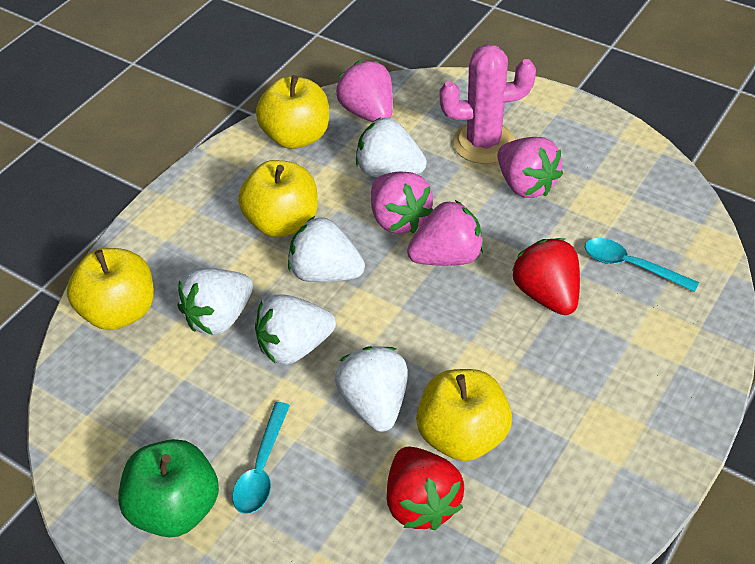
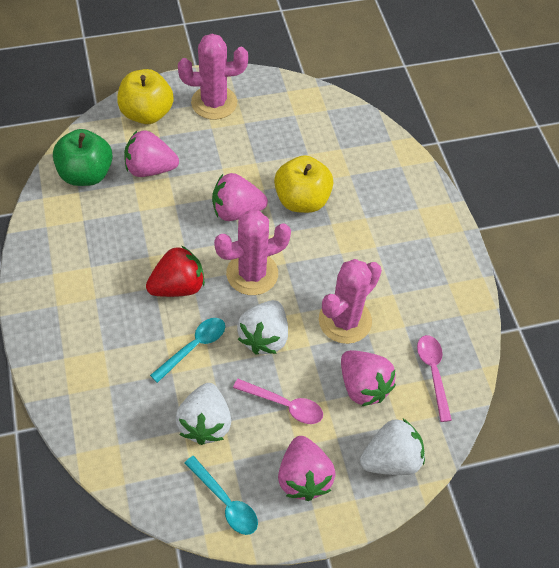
pink cactus: [439,44,536,164] = 1 -> [178,34,248,120] [214,210,291,295] [319,259,382,344] = 3
pink spoon: none = 0 -> [233,379,323,424] [417,335,452,422] = 2
red strawberry: [387,447,464,530] [512,238,580,315] = 2 -> [146,245,205,297] = 1
white strawberry: [177,268,253,335] [255,294,336,365] [288,216,365,282] [335,346,408,432] [356,117,427,177] = 5 -> [175,383,231,445] [237,300,288,354] [360,419,425,475] = 3
yellow apple: [67,248,154,330] [238,160,318,237] [256,75,329,149] [416,369,512,461] = 4 -> [117,69,174,124] [274,155,333,213] = 2

